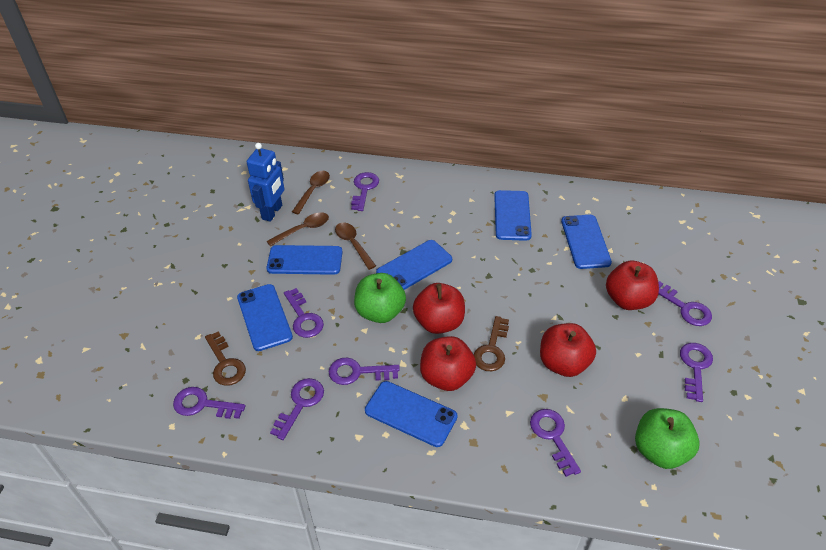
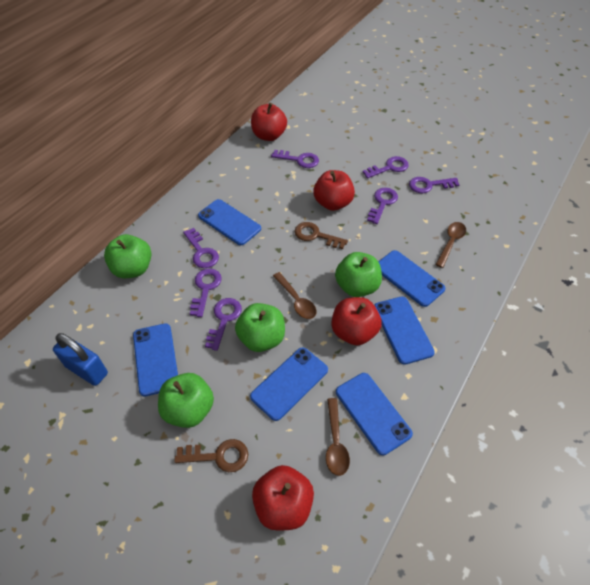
blue padlock: none = 0 -> [53,333,108,386] = 1
blue robot: [247,143,284,222] = 1 -> none = 0
green apple: [354,273,406,323] [635,408,699,469] = 2 -> [104,234,151,278] [158,373,214,428] [235,303,285,352] [335,252,382,297] = 4
purple key: [173,387,246,419] [270,378,324,440] [284,288,324,338] [329,358,400,385] [351,172,379,211] [530,409,581,477] [658,281,712,326] [680,343,713,402] = 8 -> [183,228,219,268] [190,268,222,317] [205,298,242,351] [271,150,319,168] [363,156,409,178] [367,188,398,224] [409,177,460,193] = 7

